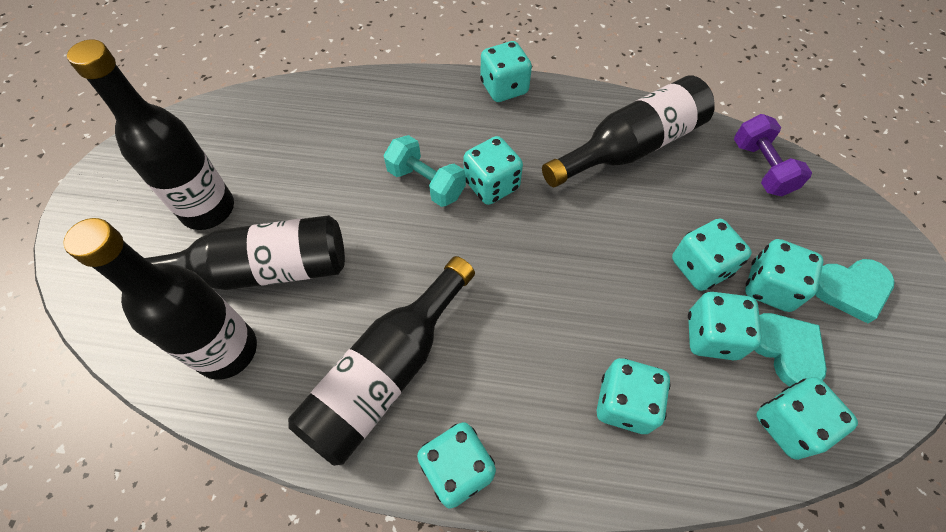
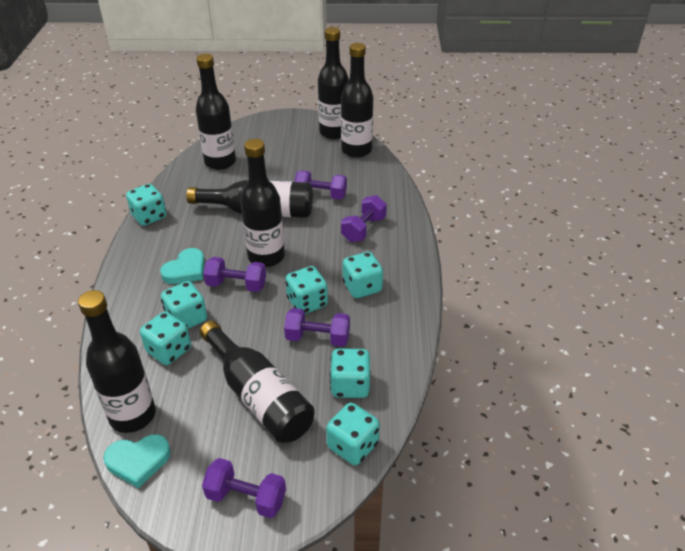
black bottle: [63,218,257,380] [67,39,234,230] [145,215,345,290] [288,256,475,466] [542,75,715,187] = 5 -> [78,290,156,433] [186,180,313,218] [196,54,236,170] [200,321,315,443] [240,139,285,267] [318,27,349,139] [341,43,373,158] = 7
purple dumbbell: [734,114,812,196] = 1 -> [202,458,286,518] [203,257,266,292] [284,308,350,347] [294,171,347,200] [341,195,387,242] = 5
turquoise dice: [417,422,496,509] [463,136,523,205] [480,41,532,102] [597,358,671,434] [672,219,752,291] [688,292,762,360] [745,239,824,312] [756,377,858,460] = 8 -> [126,184,166,226] [140,312,191,365] [161,281,207,329] [285,266,328,314] [326,403,380,465] [330,348,371,398] [343,252,383,298] = 7
turquoise dumbbell: [384,135,466,207] = 1 -> none = 0

